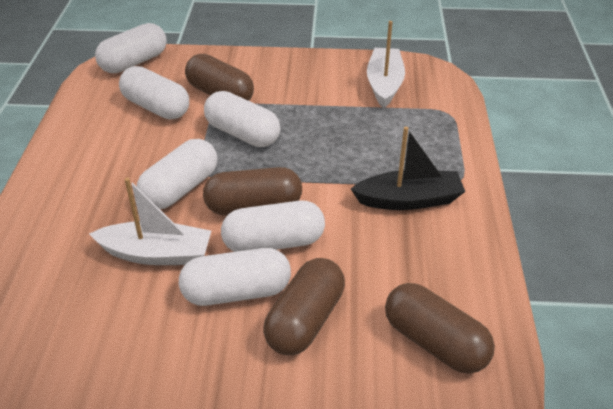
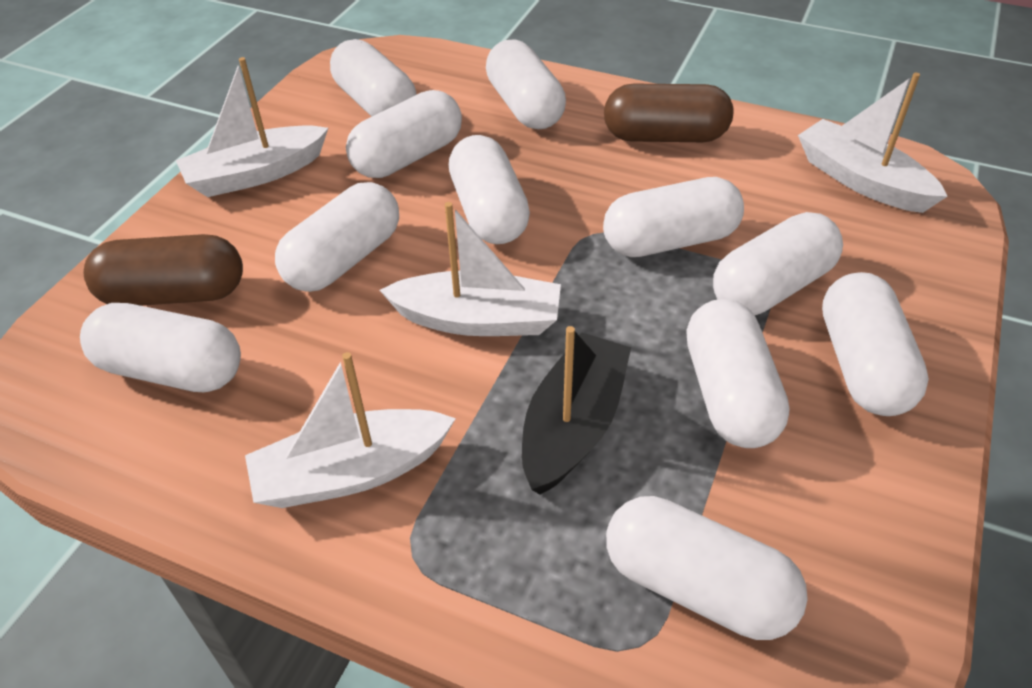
brown capsule: [185,54,254,101] [203,167,302,215] [263,258,345,355] [385,283,495,374] = 4 -> [84,234,243,306] [604,84,734,142] = 2
white boat: [89,178,211,265] [367,21,405,108] = 2 -> [176,57,328,197] [245,352,456,508] [380,202,561,336] [798,73,948,213] = 4
white capsule: [95,23,167,73] [119,66,189,120] [137,139,217,209] [179,248,291,306] [204,91,280,147] [221,201,325,252] = 6 -> [80,303,241,392] [275,182,399,292] [330,39,416,117] [346,90,462,178] [449,135,530,244] [486,40,566,129] [603,177,744,257] [606,496,808,640] [686,299,790,448] [713,212,843,315] [822,272,929,416] = 11

